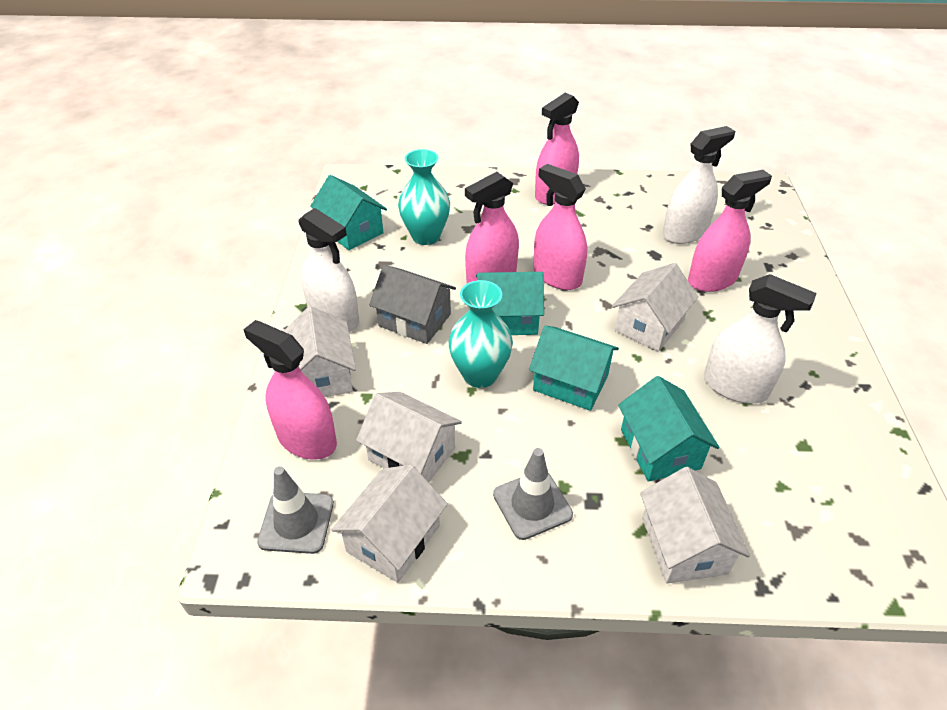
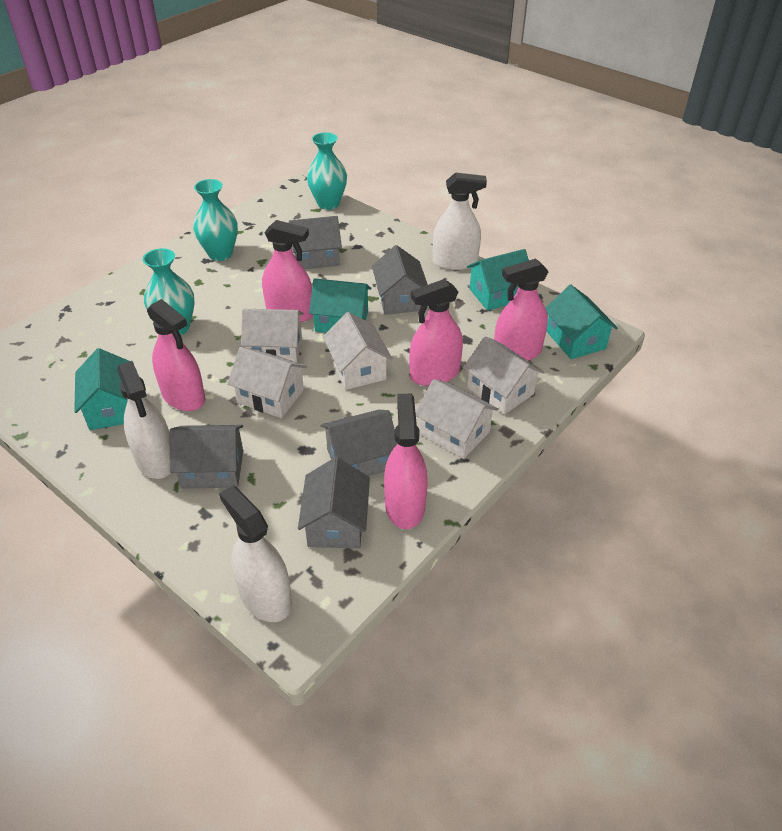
grey house: [369,265,456,344] = 1 -> [170,425,243,489] [289,216,342,269] [298,457,370,549] [321,410,397,476] [372,245,428,315] = 5
grey traffic cone: [257,466,334,554] [493,448,573,540] = 2 -> none = 0
turquoise vase: [398,149,450,245] [449,280,513,388] = 2 -> [143,248,194,335] [193,179,238,261] [307,132,347,210] = 3

